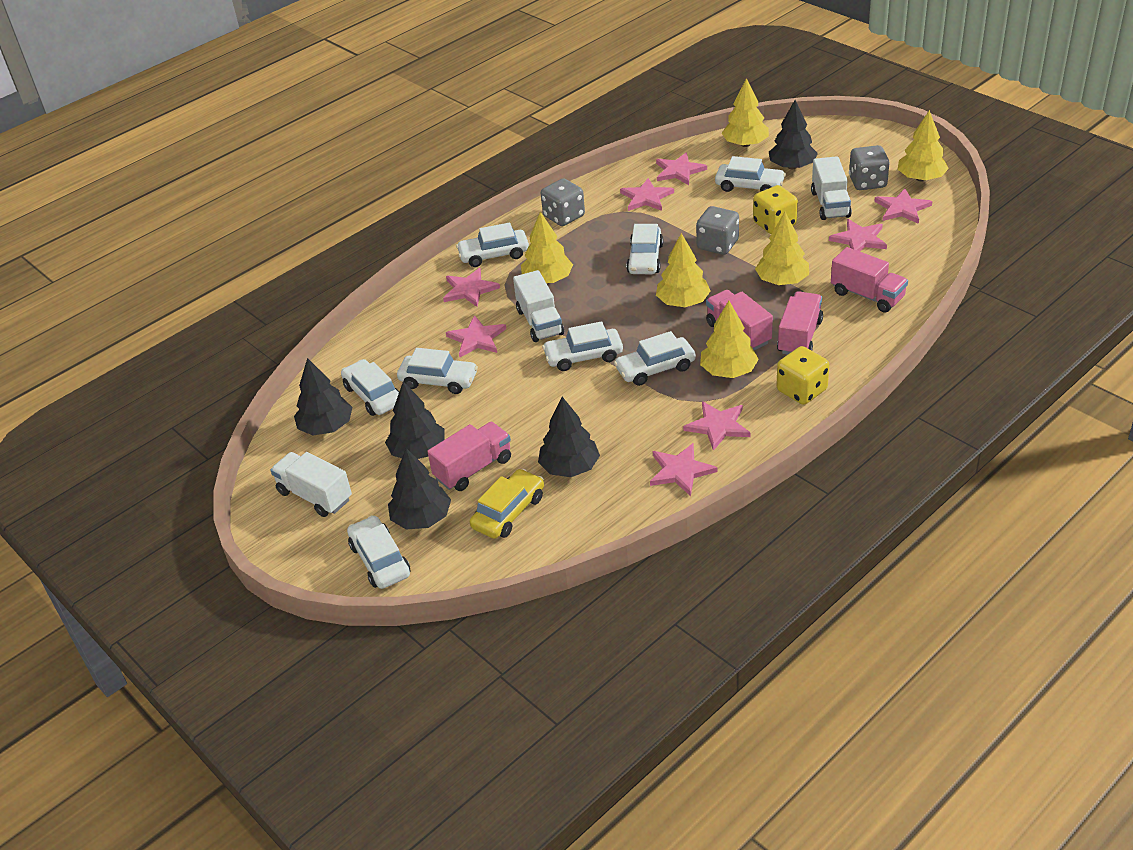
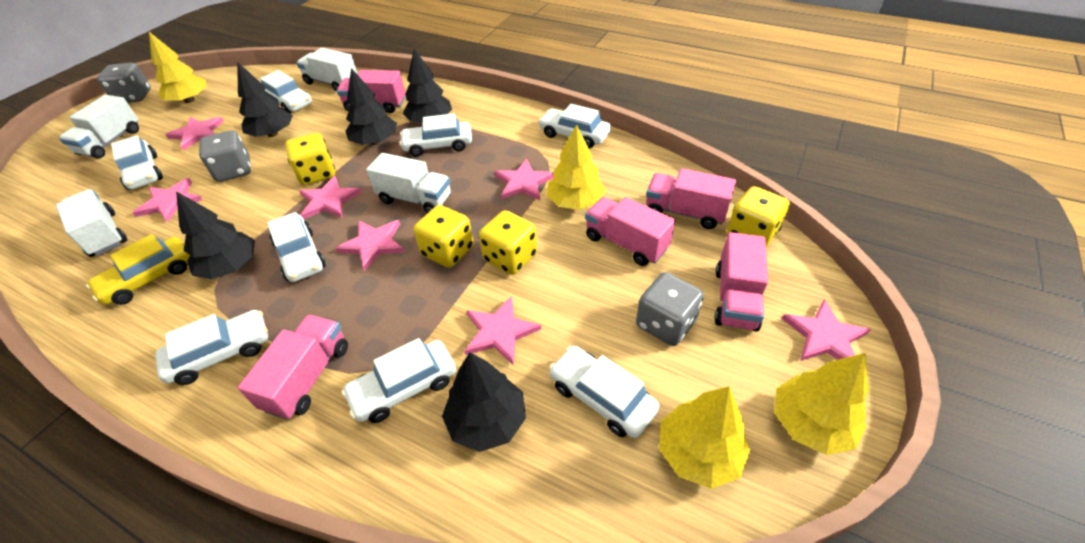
pink star: [443,268,500,307] [446,315,506,358] [620,178,674,211] [650,443,717,496] [656,152,707,185] [683,401,751,451] [829,219,887,251] [874,189,932,224] = 8 -> [132,178,202,222] [165,117,224,151] [299,176,362,219] [335,220,405,271] [464,296,541,366] [494,159,554,200] [782,299,871,361] = 7
pink truck: [427,422,511,491] [706,290,773,350] [777,291,823,355] [831,247,908,313] = 4 -> [238,314,348,420] [337,70,405,113] [585,197,675,266] [646,168,736,229] [714,232,768,331] = 5
white truck: [270,452,352,517] [513,270,564,342] [811,156,852,220] = 3 -> [56,189,127,257] [59,95,139,159] [296,48,358,92] [366,153,451,213] = 4
yellow dice: [753,185,798,234] [776,346,829,405] = 2 -> [285,133,335,185] [413,205,474,268] [479,210,537,275] [727,186,790,247] = 4
yellow tree: [521,212,573,283] [656,233,710,307] [700,301,759,378] [722,78,769,147] [755,212,809,285] [898,110,949,181] = 6 -> [149,32,207,103] [547,124,606,210] [659,386,750,489] [774,353,869,455] = 4

